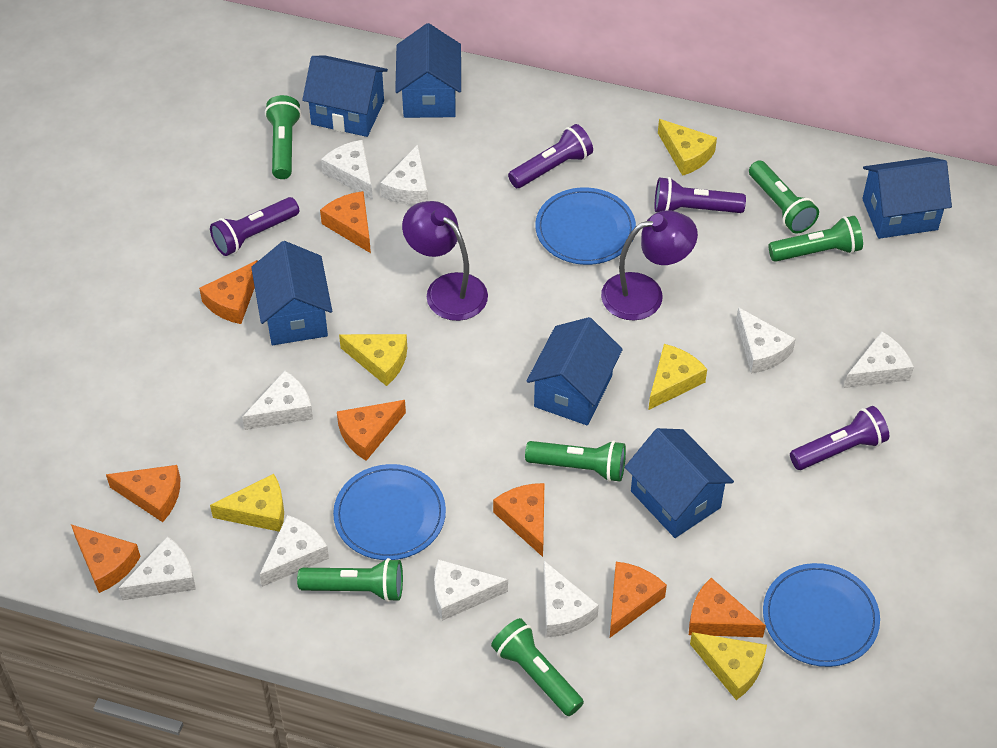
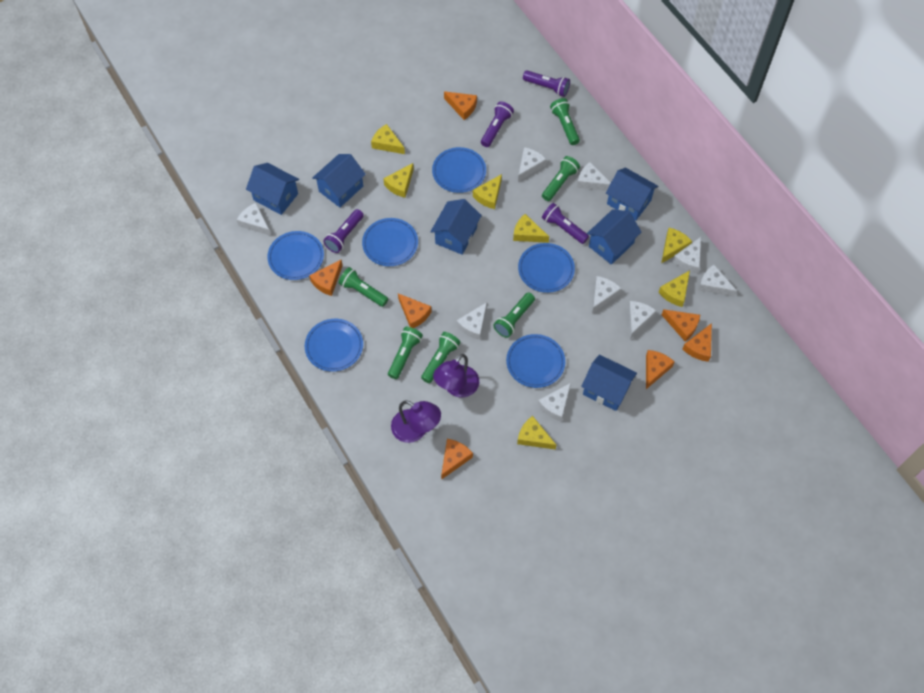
blue plate: [333,464,446,560] [535,187,636,265] [763,563,880,667] = 3 -> [267,231,324,280] [305,319,363,372] [362,218,418,266] [432,147,486,193] [506,334,565,388] [518,243,575,293] = 6
orange cheese: [71,524,141,593] [106,465,180,522] [199,260,258,324] [320,191,371,253] [337,400,406,461] [493,483,544,557] [610,562,667,638] [689,578,766,637] = 8 -> [309,259,343,296] [398,293,432,328] [441,439,473,480] [444,91,477,120] [646,350,675,389] [662,309,700,342] [683,323,712,362] = 7
yellow cheese: [210,474,284,532] [339,334,407,386] [648,344,707,410] [658,119,717,176] [690,632,767,700] = 5 -> [371,124,405,154] [383,163,414,198] [473,174,502,209] [513,214,549,243] [517,416,556,450] [659,270,690,307] [661,228,692,263] = 7

